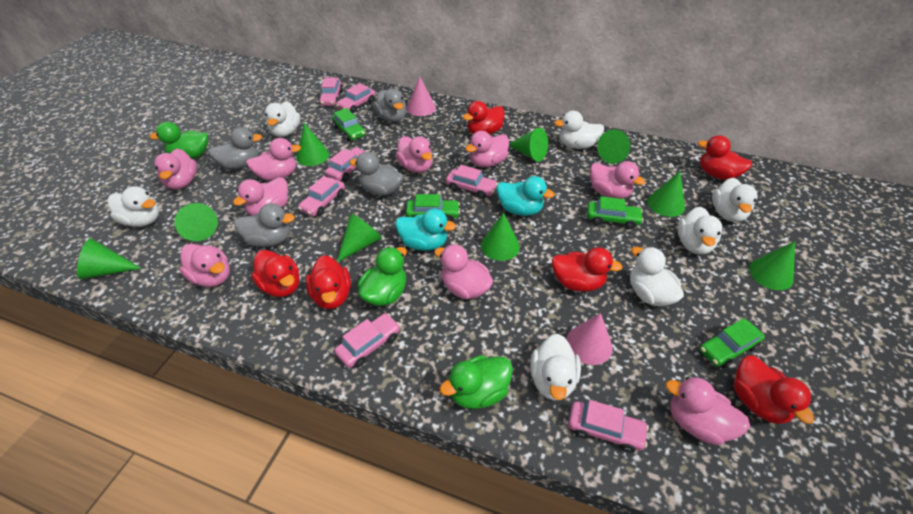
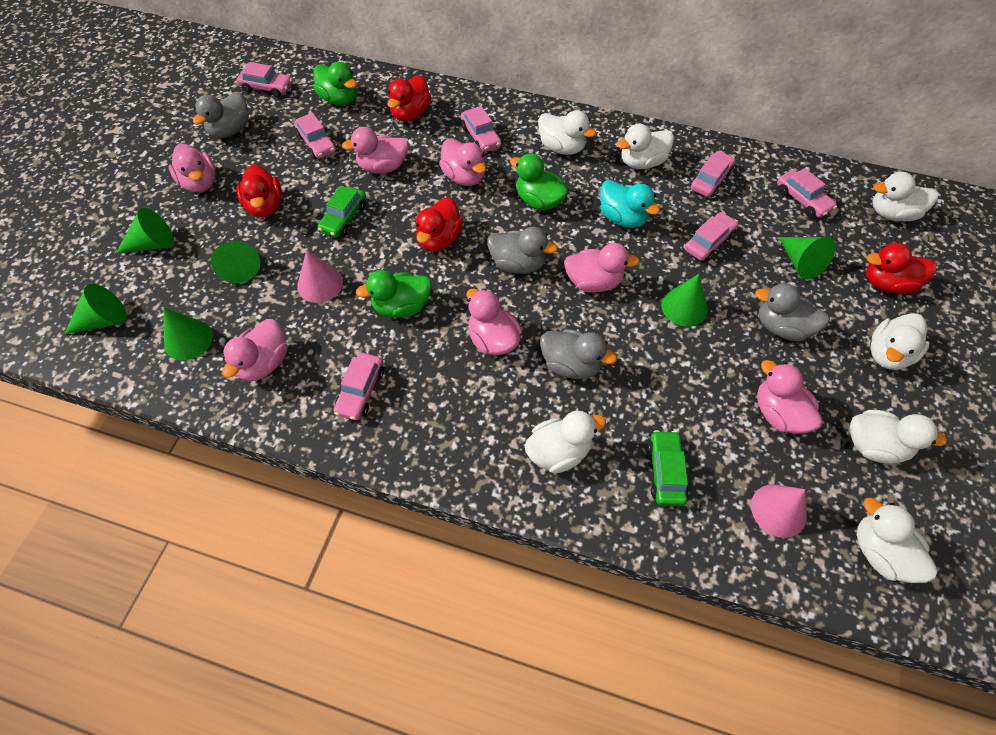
green car: [332,108,366,141] [406,194,460,221] [587,196,644,229] [700,318,765,368] = 4 -> [318,186,366,237] [647,430,689,506] = 2
green cone: [77,238,142,279] [175,203,218,241] [296,123,329,166] [337,214,382,262] [481,213,520,261] [509,128,548,162] [597,129,630,164] [648,171,685,217] [749,241,795,290] = 9 -> [65,284,127,334] [117,208,174,253] [164,308,213,360] [211,241,260,283] [661,274,708,327] [779,237,836,279] = 6
pink duck: [154,149,197,190] [179,244,230,287] [233,177,288,216] [246,138,301,181] [396,136,432,173] [434,244,493,299] [465,131,509,167] [590,161,645,199] [665,377,750,445] = 9 -> [169,144,216,193] [222,319,288,381] [342,127,409,174] [439,138,486,186] [466,288,522,355] [564,243,640,293] [757,360,822,434] = 7
red duck: [251,250,300,297] [306,255,351,309] [463,101,505,135] [552,247,623,292] [698,135,752,180] [734,355,814,424] = 6 -> [236,164,282,217] [387,75,432,122] [416,197,463,252] [866,243,937,294] = 4
turquoise duck: [396,209,456,251] [497,176,555,216] = 2 -> [600,180,660,228] = 1

